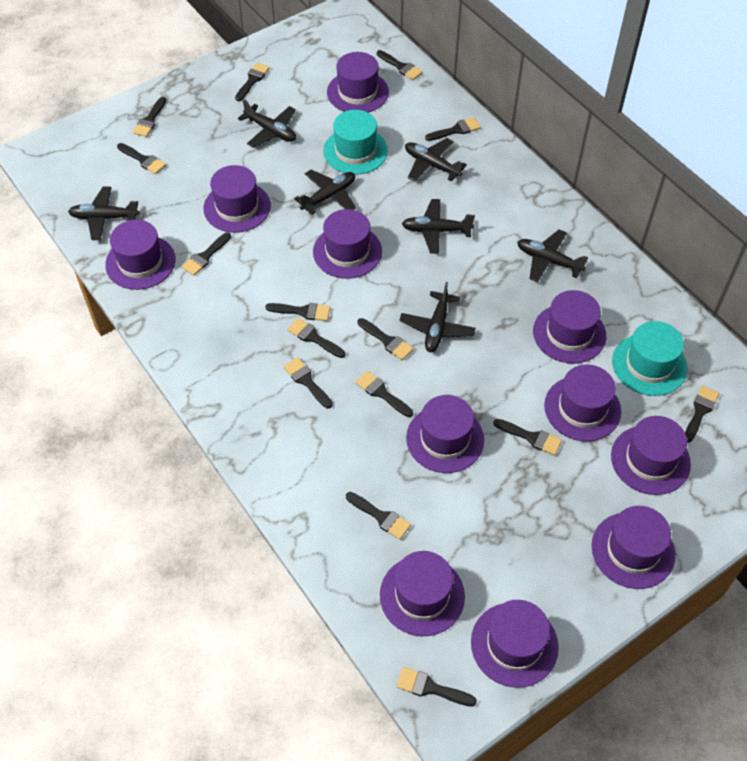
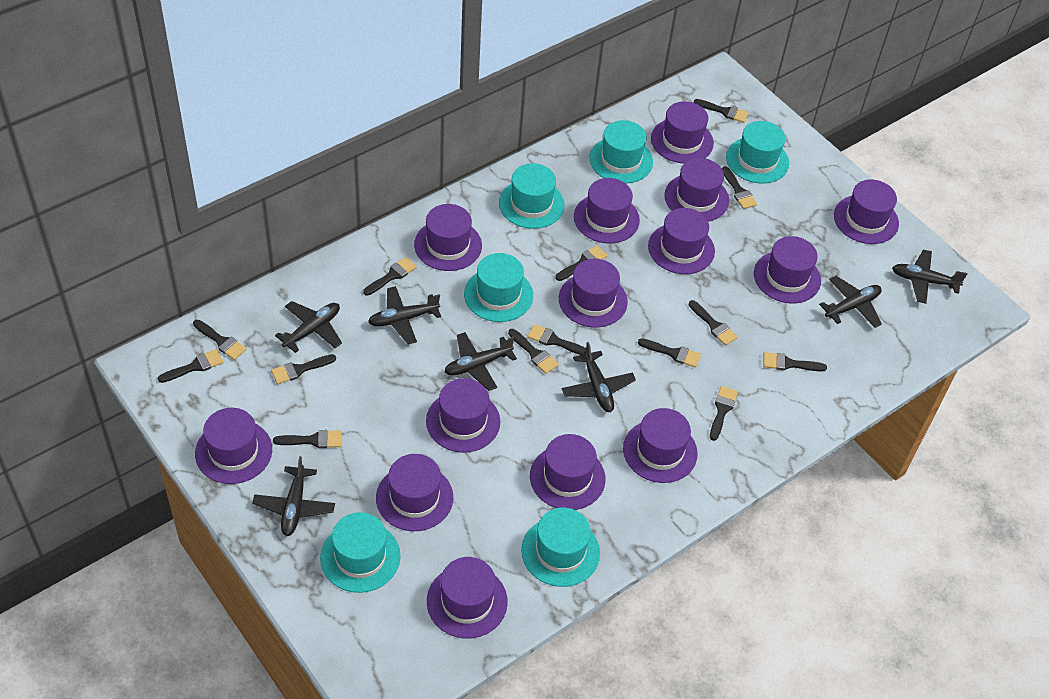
black brush: [117,143,166,174] [133,97,166,137] [182,232,231,276] [235,63,270,101] [266,303,331,321] [283,357,333,409] [287,318,345,358] [346,492,411,540] [355,371,413,417] [358,318,414,360] [377,50,423,80] [397,667,477,707] [425,117,481,141] [493,419,562,456] [685,385,720,442] = 15 -> [158,349,224,383] [193,320,247,360] [271,354,336,384] [273,430,341,448] [363,257,417,296] [508,329,559,374] [527,324,586,355] [556,245,608,281] [638,338,701,368] [689,300,738,346] [694,99,749,123] [710,386,738,441] [722,166,757,209] [763,352,827,371] = 14
purple hat: [105,220,176,290] [203,165,271,233] [313,209,382,279] [327,52,389,113] [380,551,465,636] [406,395,484,473] [471,600,559,688] [533,290,606,364] [544,365,621,441] [592,506,675,589] [611,416,691,495] = 11 -> [195,408,272,484] [376,454,453,531] [414,204,482,271] [426,378,500,453] [427,557,508,639] [530,434,605,510] [559,259,628,328] [574,178,640,243] [623,408,698,483] [648,208,715,274] [651,101,714,164] [664,158,729,222] [754,236,821,303] [834,180,899,244] = 14
turquoise hat: [323,110,388,175] [612,321,687,396] = 2 -> [320,512,401,593] [464,253,533,322] [499,163,565,229] [521,508,600,587] [590,120,653,183] [726,121,789,183] = 6

